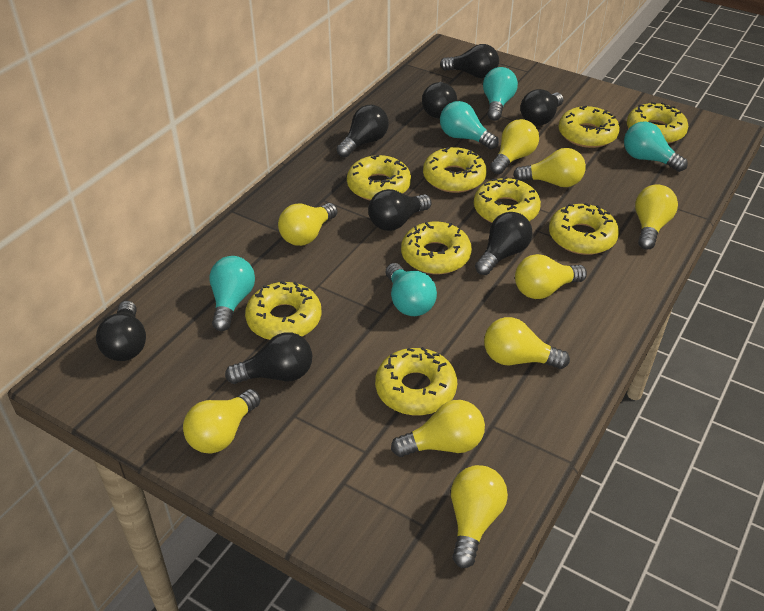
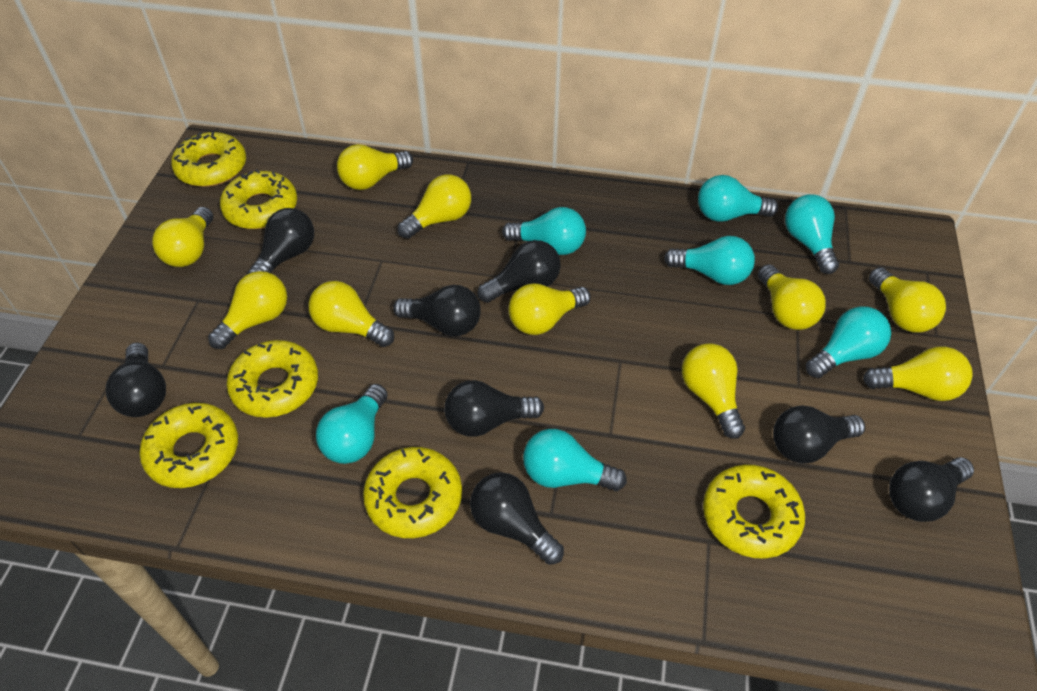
turquoise light bulb: [210,256,255,331] [386,263,437,316] [440,101,499,149] [483,67,518,121] [624,122,688,172] = 5 -> [316,384,388,464] [502,207,586,255] [523,429,627,491] [664,236,755,285] [698,175,778,222] [785,194,839,274] [806,307,891,378] = 7
yellow donut: [245,281,322,340] [347,155,411,201] [375,347,457,415] [401,222,472,274] [423,147,487,193] [474,177,541,223] [549,203,619,255] [558,106,620,148] [627,102,688,144] = 9 -> [140,403,238,488] [172,132,246,187] [220,169,297,229] [227,340,318,418] [363,447,462,538] [703,464,805,558] = 6
yellow light bulb: [183,389,261,453] [278,203,337,246] [391,400,485,457] [451,465,508,568] [484,317,570,369] [490,119,539,174] [513,148,586,187] [515,254,587,299] [635,185,678,250] = 9 -> [152,207,213,267] [208,271,287,349] [308,281,394,347] [337,144,413,190] [398,174,471,239] [508,283,591,335] [682,343,745,439] [758,264,826,330] [863,346,973,401] [869,267,946,332] = 10

